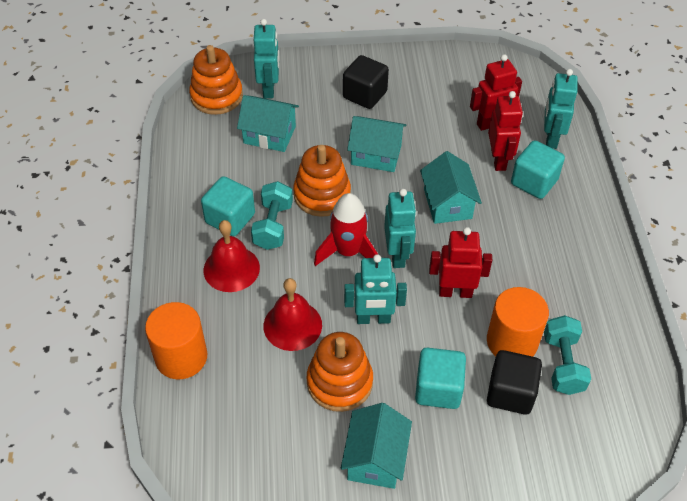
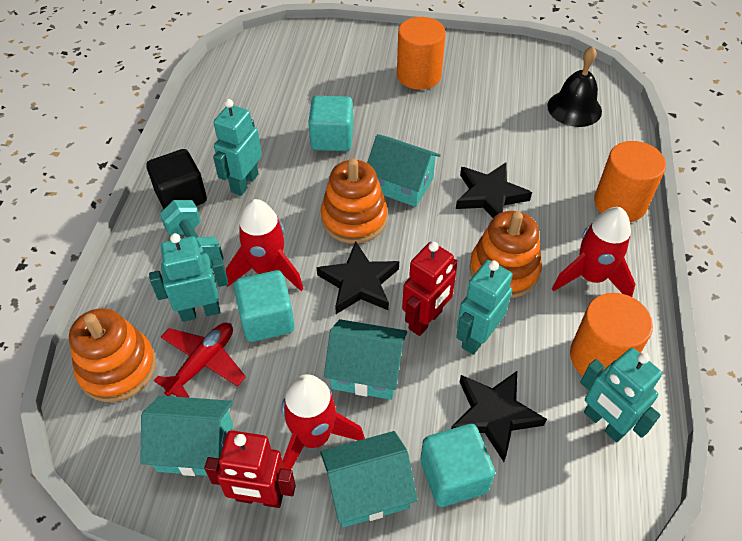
black bell: none = 0 -> [547,46,602,127] = 1
black cube: [343,55,389,109] [487,350,542,415] = 2 -> [146,149,207,209] = 1
black star: none = 0 -> [317,242,399,314] [451,371,547,462] [456,163,532,218] = 3
orange cylinder: [145,302,207,379] [487,287,549,357] = 2 -> [397,17,446,90] [570,293,653,376] [594,141,666,222] = 3
red bell: [204,220,260,292] [263,278,322,351] = 2 -> none = 0
red plane: none = 0 -> [153,323,246,398] = 1
red robot: [429,227,492,298] [470,54,522,131] [488,91,523,171] = 3 -> [204,430,296,508] [402,242,458,336] = 2
red rocket: [314,193,379,266] = 1 -> [225,199,303,291] [282,374,365,470] [552,207,635,297] = 3
turquoise dumbbell: [251,181,293,250] [544,315,591,395] = 2 -> [160,200,223,269] = 1

